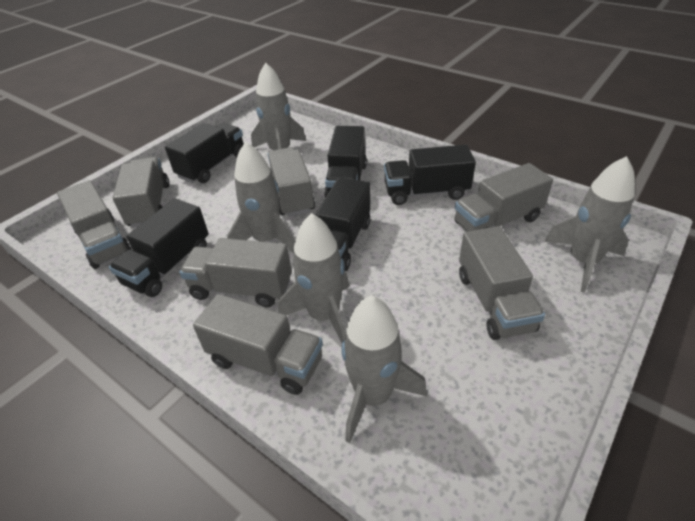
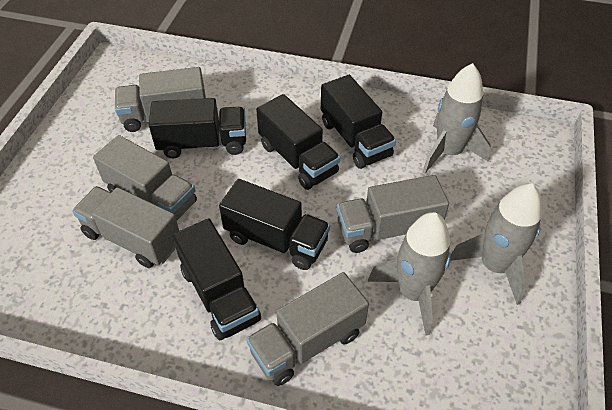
grey rocket: [227,142,295,253] [251,63,306,150] [278,213,349,343] [341,295,427,443] [545,156,635,293] = 5 -> [367,212,451,336] [423,63,491,174] [451,183,542,305] = 3
grey truck: [57,180,132,269] [112,157,169,228] [179,238,292,307] [193,294,323,395] [268,147,315,217] [454,163,553,231] [459,226,545,340] = 7 -> [72,186,179,268] [93,135,197,221] [115,67,206,132] [246,272,369,386] [337,175,449,253] = 5

